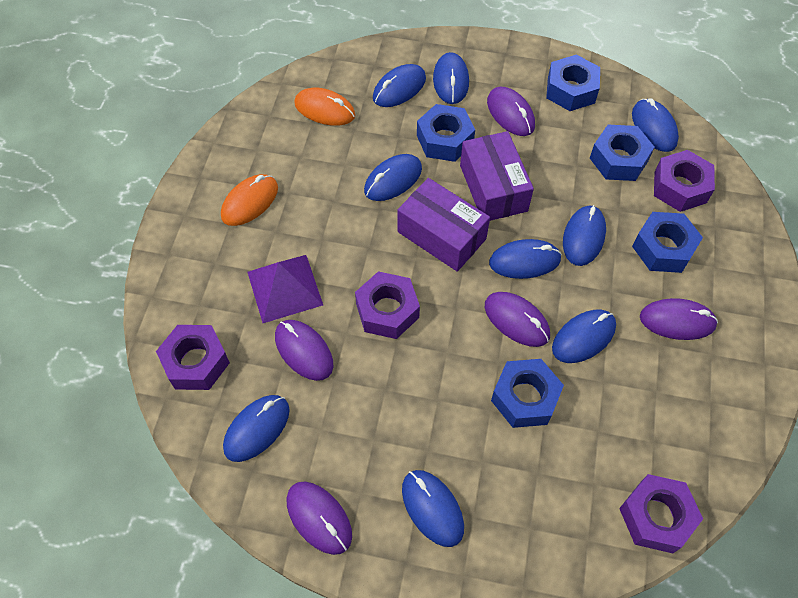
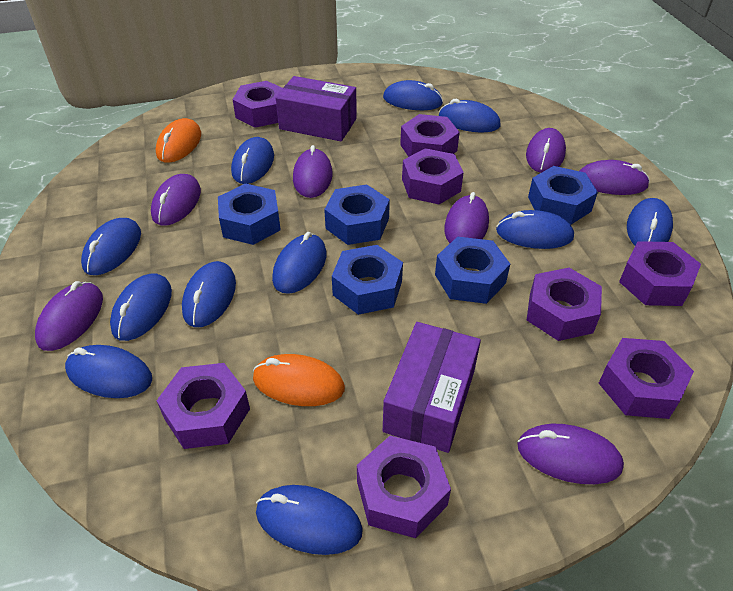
blue mouse: [223,395,289,462] [364,154,422,201] [373,64,426,107] [402,470,464,547] [433,52,469,104] [489,239,562,279] [552,310,616,363] [563,205,606,266] [632,98,679,152] = 9 -> [65,345,152,398] [81,218,141,275] [110,273,172,341] [182,261,236,327] [231,137,274,184] [256,485,363,555] [272,232,327,294] [383,80,443,110] [439,99,500,132] [496,210,574,249] [627,198,673,246] = 11
purple mouse: [275,320,333,381] [287,482,352,555] [485,292,550,347] [487,87,535,136] [640,298,718,340] = 5 -> [35,281,103,351] [151,174,201,226] [293,145,333,198] [444,192,489,243] [517,424,624,484] [526,128,566,173] [579,160,650,195] = 7
purple nut: [156,325,230,390] [355,271,420,339] [619,474,703,553] [654,150,715,212] = 4 -> [156,363,250,449] [232,81,283,128] [357,436,451,538] [400,114,460,157] [402,148,464,204] [527,268,602,341] [599,338,694,419] [619,241,701,306] = 8
purple pyramid: [248,255,323,323] = 1 -> none = 0

